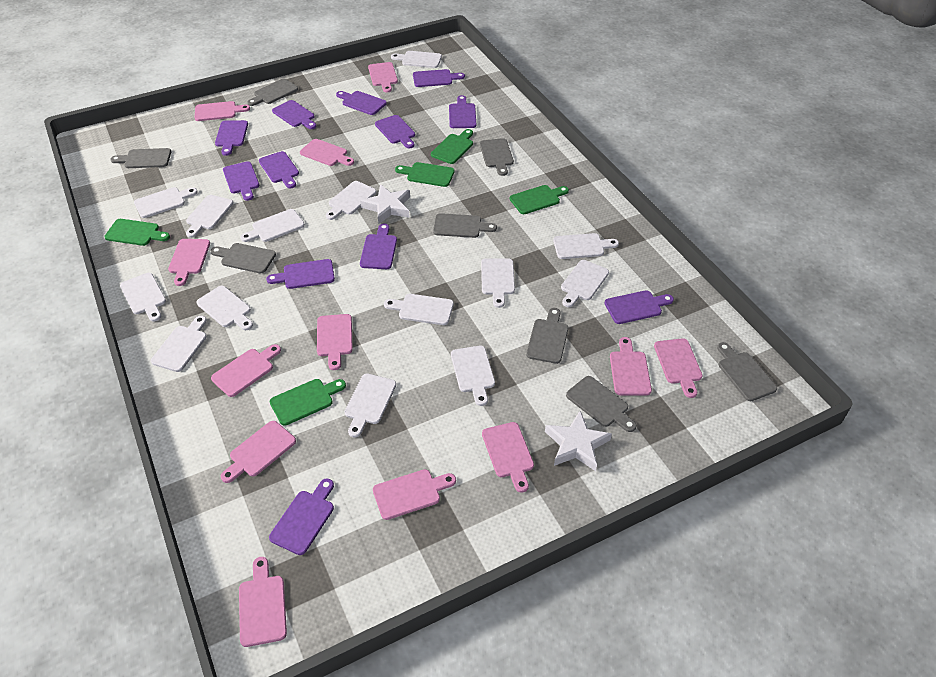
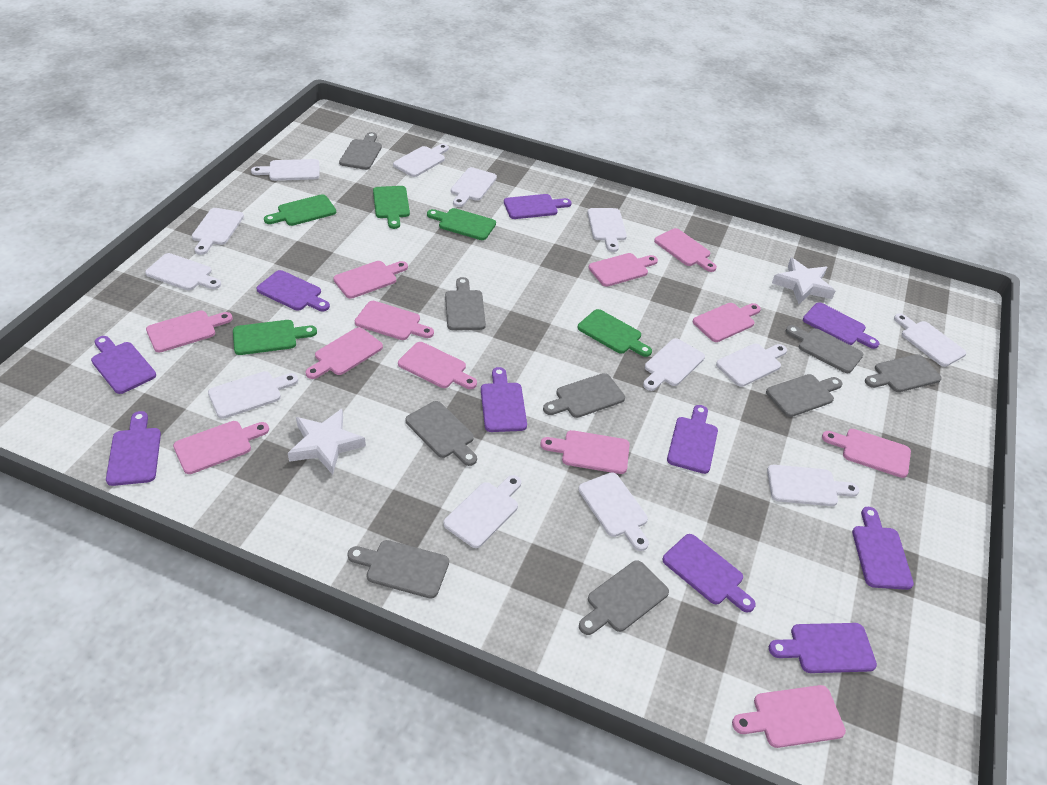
grey cutting board: [111,148,171,168] [211,243,276,273] [247,79,298,106] [433,213,497,238] [480,138,514,176] [526,308,568,364] [566,376,636,432] [717,342,777,401] = 8 -> [339,132,382,170] [347,540,449,598] [406,401,477,466] [445,277,486,330] [543,373,625,418] [579,560,669,635] [766,374,842,417] [786,325,864,373] [865,354,942,392] = 9
purple cutting board: [215,120,248,156] [223,161,259,201] [259,151,299,188] [266,259,335,289] [269,478,334,555] [272,100,317,129] [336,91,387,115] [360,223,397,269] [375,115,415,148] [413,69,465,87] [449,95,476,128] [604,290,674,324] = 12 -> [91,336,156,394] [106,411,161,486] [256,270,330,311] [481,367,527,432] [504,194,572,219] [663,534,756,613] [667,405,718,474] [769,623,877,673] [803,302,880,349] [852,507,914,590] = 10
white cutting board: [120,273,166,322] [134,187,198,218] [151,316,207,372] [186,195,233,238] [196,286,253,330] [240,209,305,242] [326,181,376,220] [345,374,396,437] [384,294,454,325] [391,51,442,68] [451,345,495,406] [481,258,515,308] [553,233,619,259] [561,260,609,307] = 14 -> [145,253,221,290] [192,208,244,255] [208,371,298,419] [251,159,320,181] [393,144,449,177] [443,475,521,548] [451,167,497,207] [579,472,649,551] [587,208,627,252] [643,338,705,391] [716,344,787,387] [767,465,859,506] [894,314,966,367] = 13

